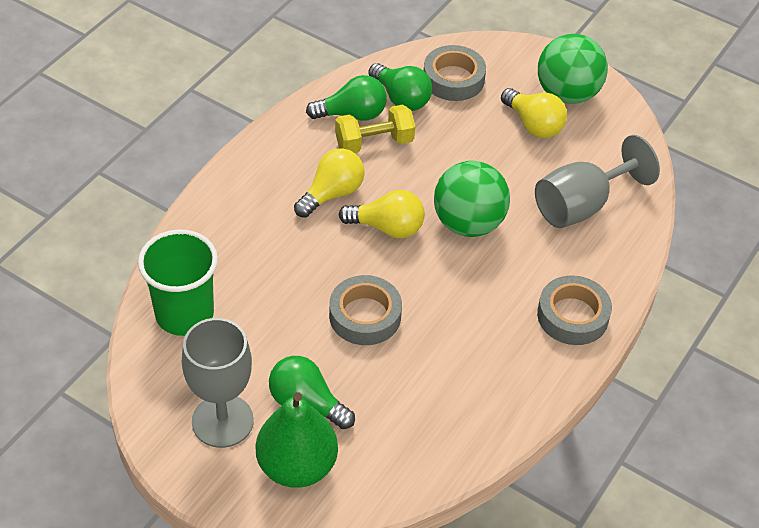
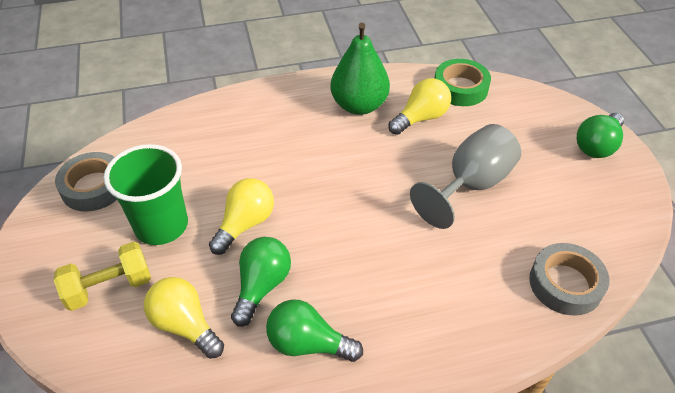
green ball: [434,161,510,237] [538,34,608,104] = 2 -> none = 0
green tape: none = 0 -> [435,59,491,106] = 1
grey goblet: [182,318,254,448] [535,135,660,228] = 2 -> [410,124,521,229] = 1
grey tape: [329,275,402,345] [424,45,486,101] [537,275,612,345] = 3 -> [55,152,117,212] [529,243,610,316] = 2

